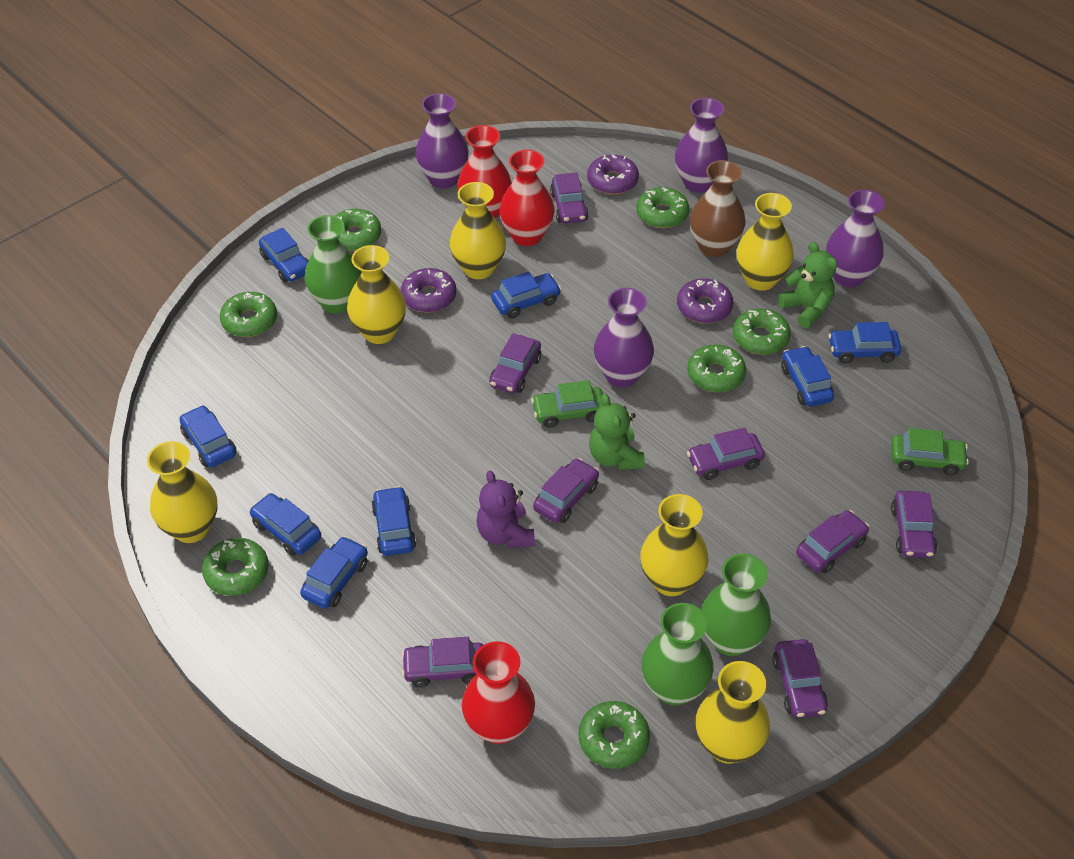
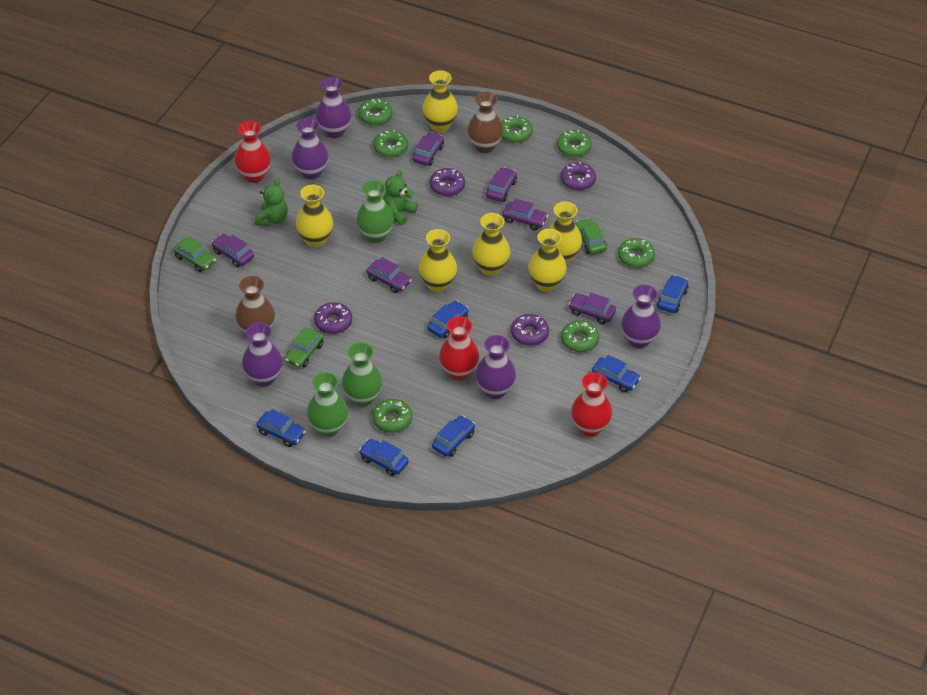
blue car: [179,405,237,467] [249,493,321,556] [259,228,309,282] [300,536,368,609] [371,486,416,556] [491,271,561,318] [781,346,834,407] [828,322,901,363] = 8 -> [256,409,306,447] [359,439,409,476] [427,301,469,338] [432,415,475,457] [592,355,641,392] [657,275,689,313] = 6
brown vase: [690,160,746,257] = 1 -> [235,276,275,334] [468,92,503,153] = 2
green car: [531,380,603,428] [891,428,969,475] = 2 -> [173,236,216,272] [285,327,324,368] [575,218,607,255] = 3
purple car: [401,637,483,688] [489,333,541,394] [533,458,599,523] [550,172,589,224] [687,427,765,480] [773,639,828,718] [796,510,869,573] [891,491,937,558] = 8 -> [211,234,254,267] [367,257,412,293] [412,132,444,166] [486,167,517,202] [502,198,548,230] [568,293,616,325] = 6
purple donut: [401,268,456,312] [587,154,639,194] [677,278,733,323] = 3 -> [314,302,352,334] [430,168,465,196] [511,314,549,346] [561,162,596,190] = 4
purple teddy bear: [476,471,535,548] = 1 -> none = 0
purple vase: [415,93,469,188] [594,288,654,387] [675,98,728,193] [826,190,885,287] = 4 -> [242,322,283,387] [292,118,328,180] [316,77,351,138] [476,335,516,399] [621,285,661,348] = 5

